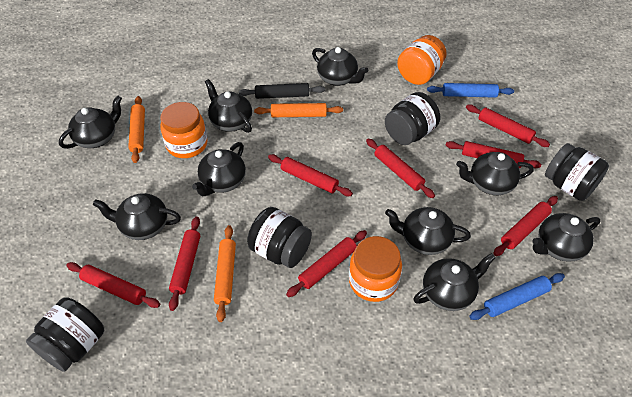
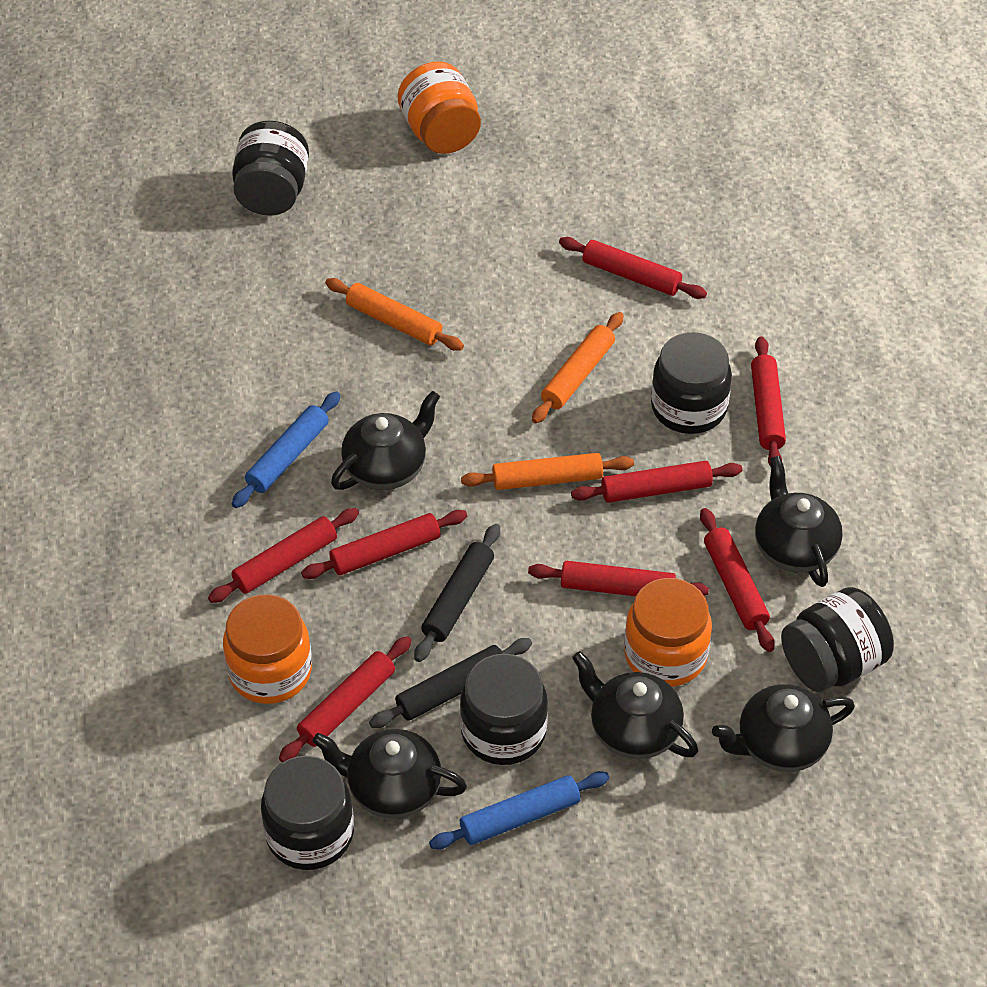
black jar: [26,297,104,372] [247,207,312,268] [385,92,440,145] [545,143,609,201] = 4 -> [232,121,309,216] [261,756,354,870] [460,654,548,765] [651,332,732,434] [781,587,894,692] = 5
black rolling pin: [239,83,325,99] = 1 -> [369,638,532,728] [414,524,500,662] = 2
black teapot: [59,95,122,149] [93,193,181,240] [192,142,246,196] [205,79,252,133] [312,47,368,86] [385,207,471,255] [413,253,496,311] [456,152,534,195] [532,213,600,262] = 9 -> [312,729,467,819] [331,391,440,490] [572,651,698,759] [712,684,855,772] [755,456,843,587] = 5

